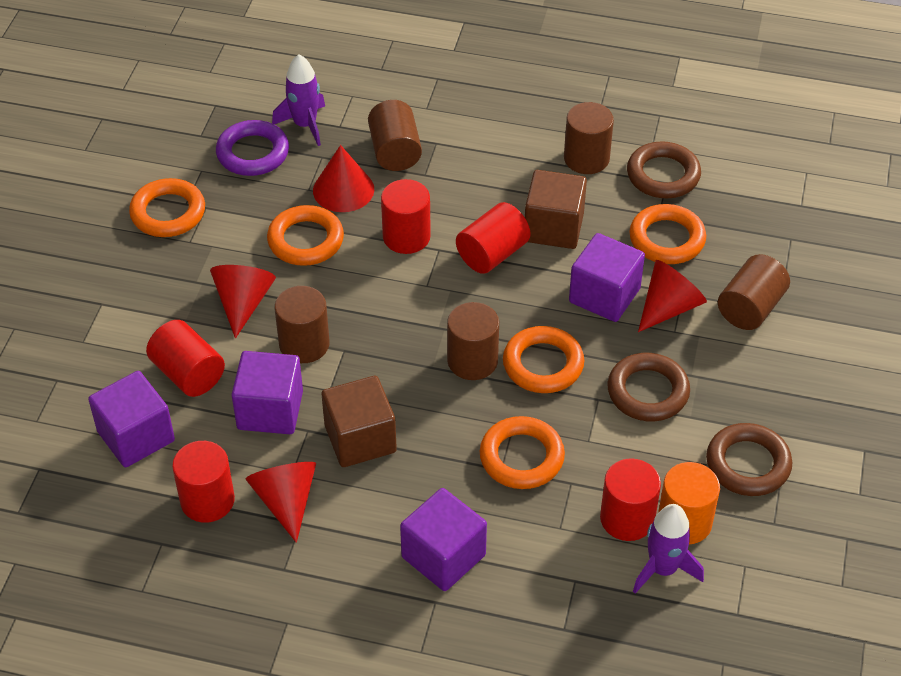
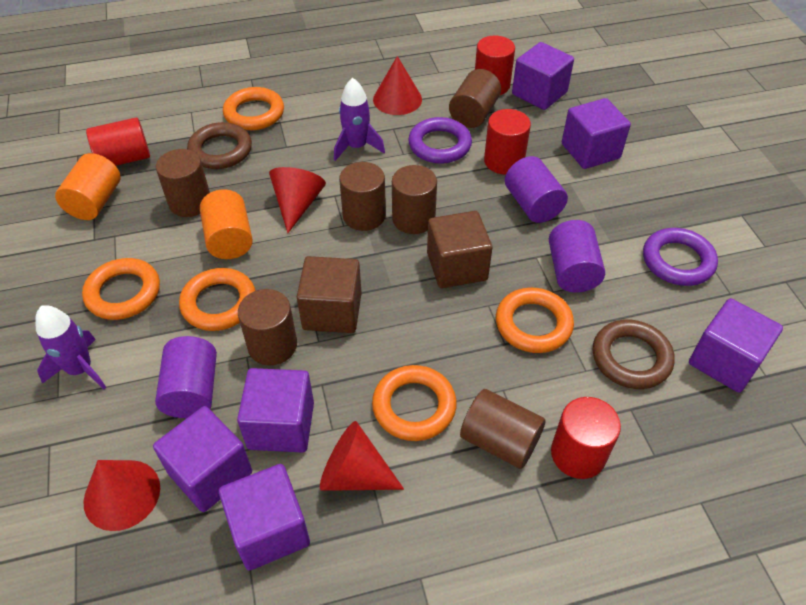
brown cylinder: [275,286,330,363] [368,100,422,171] [447,302,499,380] [564,102,614,174] [718,254,790,330] = 5 -> [156,149,210,217] [238,289,297,365] [339,162,386,231] [392,165,437,234] [449,69,501,128] [460,389,546,469] = 6
brown ring: [607,353,690,421] [627,141,701,198] [706,423,792,496] = 3 -> [187,122,252,169] [593,320,675,389] = 2
orange cylinder: [658,462,720,545] = 1 -> [55,153,121,220] [200,189,253,259] = 2
purple cube: [88,371,175,467] [231,351,303,434] [400,488,487,591] [569,233,645,322] = 4 -> [153,406,252,512] [219,464,310,571] [237,368,314,453] [512,42,574,110] [562,98,631,169] [689,298,783,393] = 6
purple cylinder: none = 0 -> [155,336,217,418] [505,156,568,223] [549,220,605,293] = 3
purple ring: [216,120,289,176] = 1 -> [408,117,472,164] [643,228,718,286] = 2
red cylinder: [146,320,225,397] [172,441,235,523] [381,179,431,254] [456,202,530,274] [600,458,661,541] = 5 -> [86,118,150,166] [475,36,515,95] [484,109,531,174] [551,397,621,479] = 4

